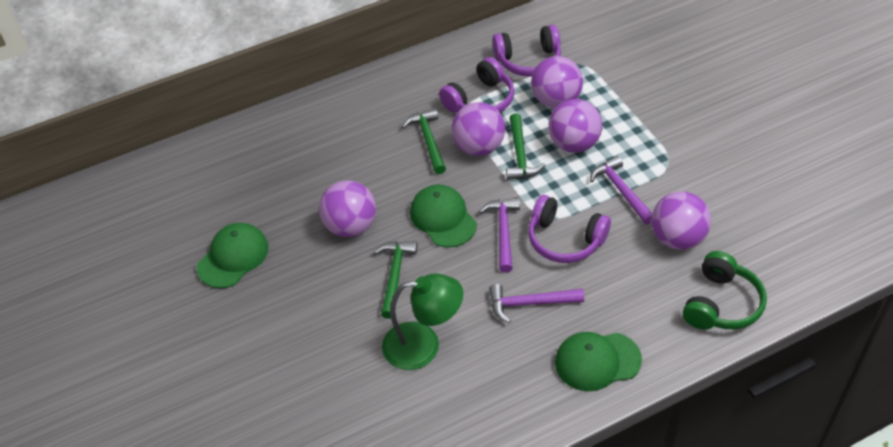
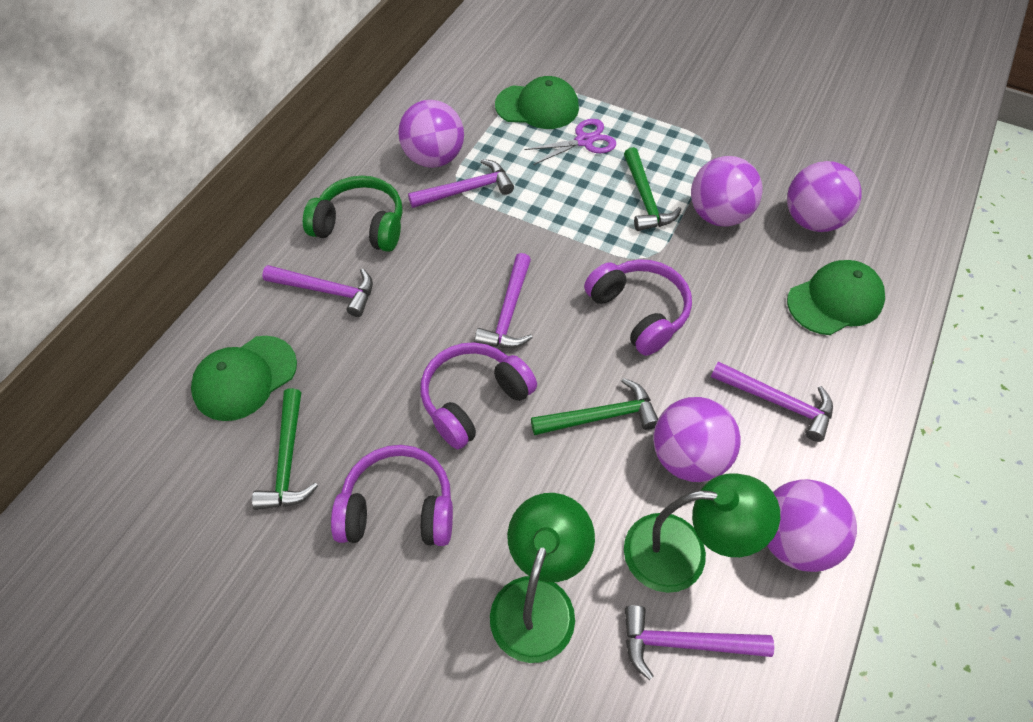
green lamp: [382,274,463,370] = 1 -> [490,493,595,663] [624,473,780,593] = 2
purple hammer: [479,198,520,273] [489,284,584,323] [590,156,652,225] = 3 -> [262,265,373,317] [408,159,514,208] [475,253,533,348] [625,605,774,680] [711,361,833,442] = 5
purple scissors: none = 0 -> [525,119,616,165] = 1

